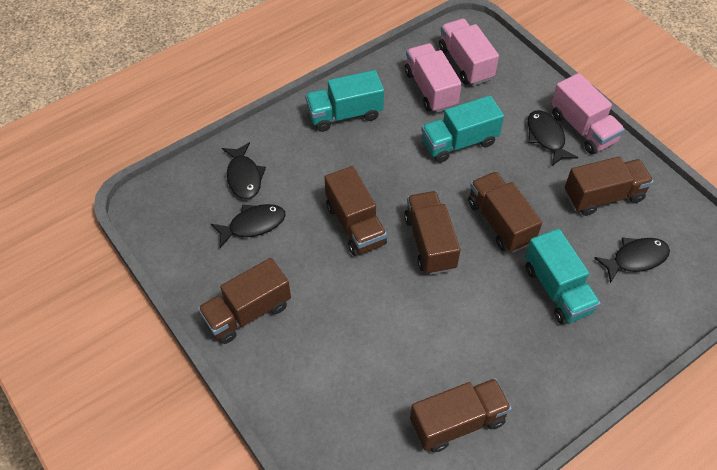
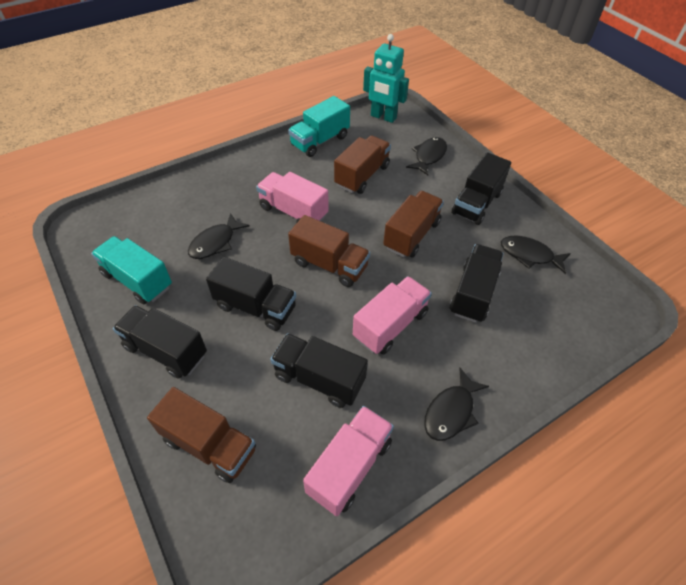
black truck: none = 0 -> [113,305,207,379] [206,257,296,331] [270,333,368,408] [450,244,504,323] [451,152,511,225] = 5
brown truck: [198,258,291,344] [324,166,387,256] [404,191,461,275] [410,378,512,453] [468,172,542,253] [565,156,654,216] = 6 -> [147,387,256,483] [288,215,370,287] [334,135,391,194] [383,191,444,258] = 4
turquoise robot: none = 0 -> [363,34,409,123] = 1
turquoise truck: [305,70,384,132] [421,95,504,163] [525,228,601,324] = 3 -> [91,236,172,304] [288,96,350,157] = 2

